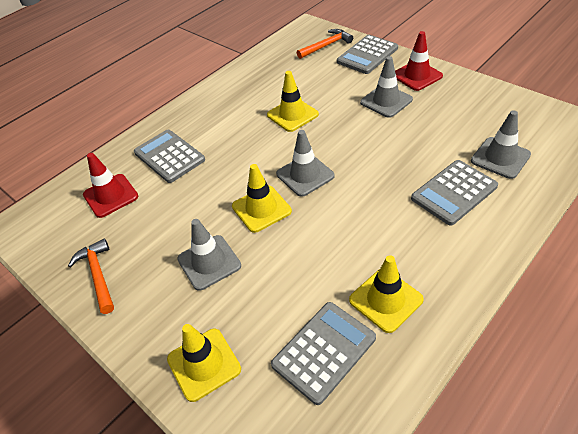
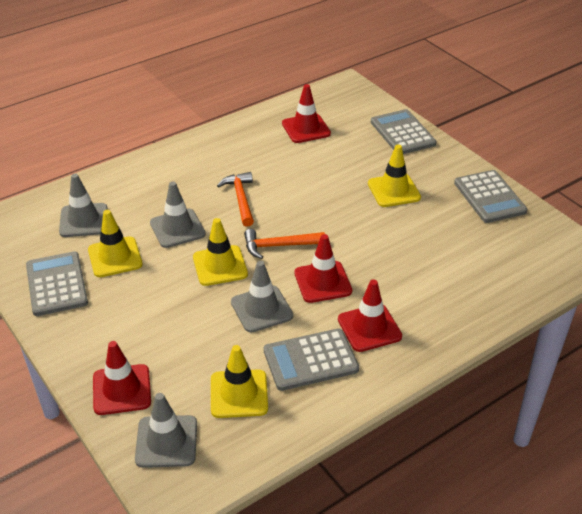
red traffic cone: [83,153,138,218] [395,31,443,91] = 2 -> [93,341,151,415] [282,84,331,143] [294,234,352,303] [338,279,402,352] = 4

